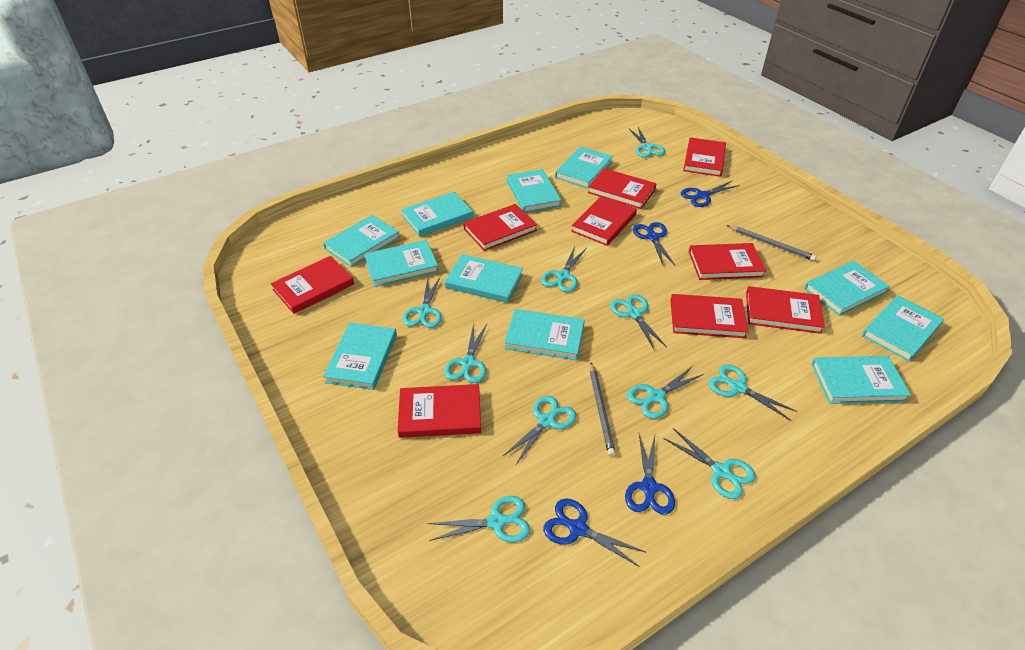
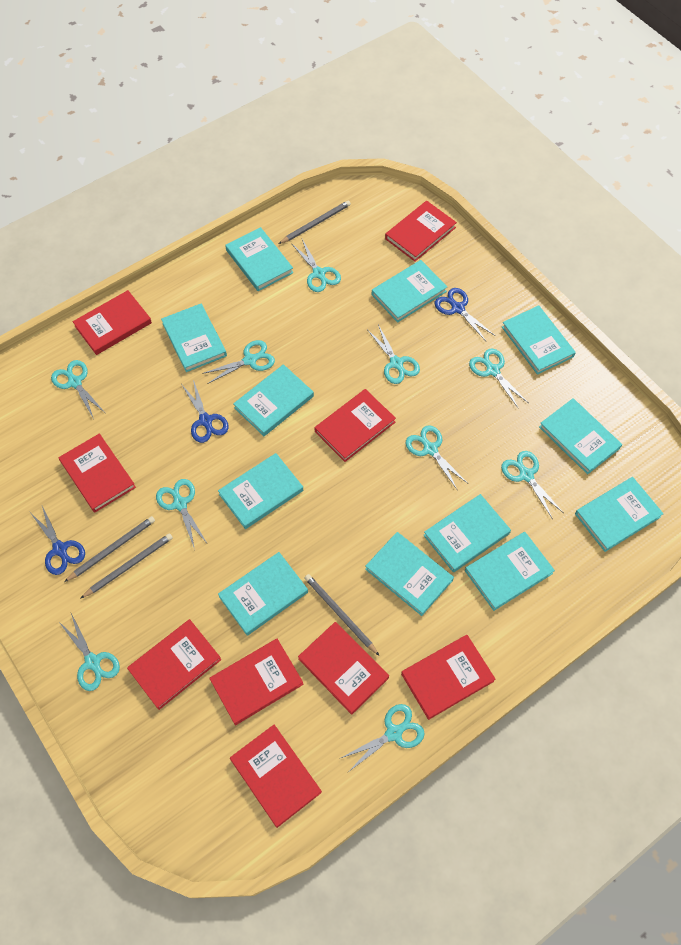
blue scissors: [543,499,647,567] [625,434,675,515] [633,222,675,265] [680,181,740,207] = 4 -> [31,506,85,575] [182,380,229,443] [435,288,494,341] = 3
grey pencil: [590,363,615,456] [727,225,817,261] = 2 -> [64,516,155,582] [80,533,173,599] [279,200,351,244] [305,574,379,655] = 4
turquoise book: [323,215,400,267] [323,323,397,390] [364,240,439,287] [401,192,473,237] [445,254,523,303] [504,309,585,360] [507,169,561,213] [555,147,613,189] [804,261,890,316] [811,356,911,404] [862,295,944,362] = 11 -> [161,304,227,372] [218,453,303,529] [218,552,308,636] [225,227,294,291] [233,364,314,436] [365,532,454,616] [372,260,447,323] [423,494,511,572] [465,532,555,611] [502,305,576,375] [539,398,622,474] [575,477,664,552] = 12

